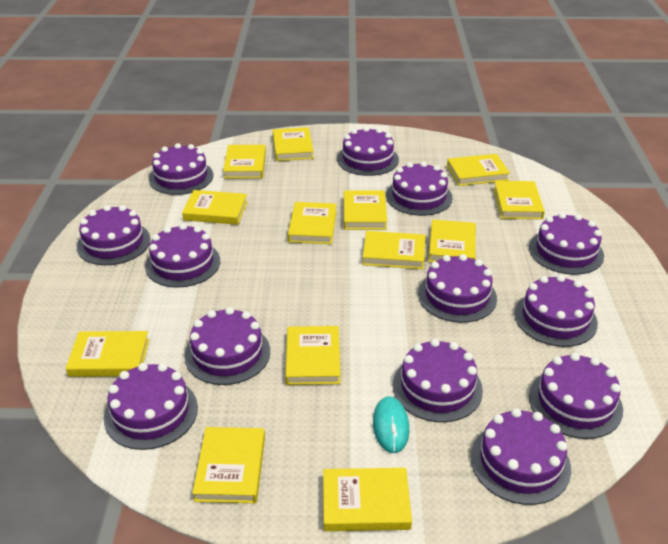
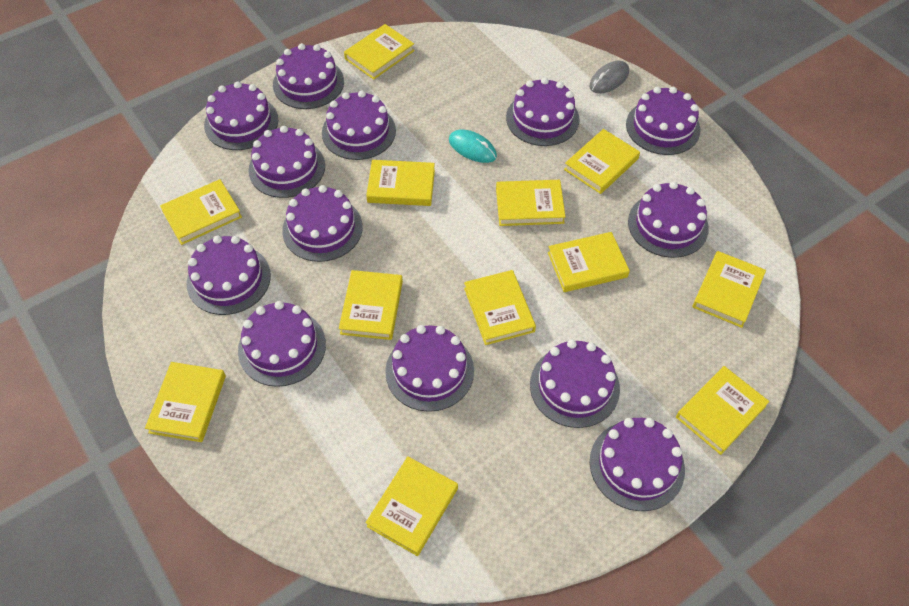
grey mouse: none = 0 -> [589,61,629,94] = 1
yellow book: [66,331,149,377] [182,190,248,225] [192,427,265,503] [223,145,266,179] [273,127,314,161] [285,326,341,385] [288,202,336,244] [323,468,412,531] [344,190,387,230] [362,231,425,269] [429,219,476,262] [447,154,510,186] [493,181,545,219] = 13 -> [145,362,226,442] [160,179,242,245] [339,270,403,340] [344,24,415,79] [366,160,435,206] [366,456,458,556] [464,270,536,345] [496,180,566,226] [548,232,630,292] [564,129,640,194] [676,366,769,455] [692,251,766,328] = 12

